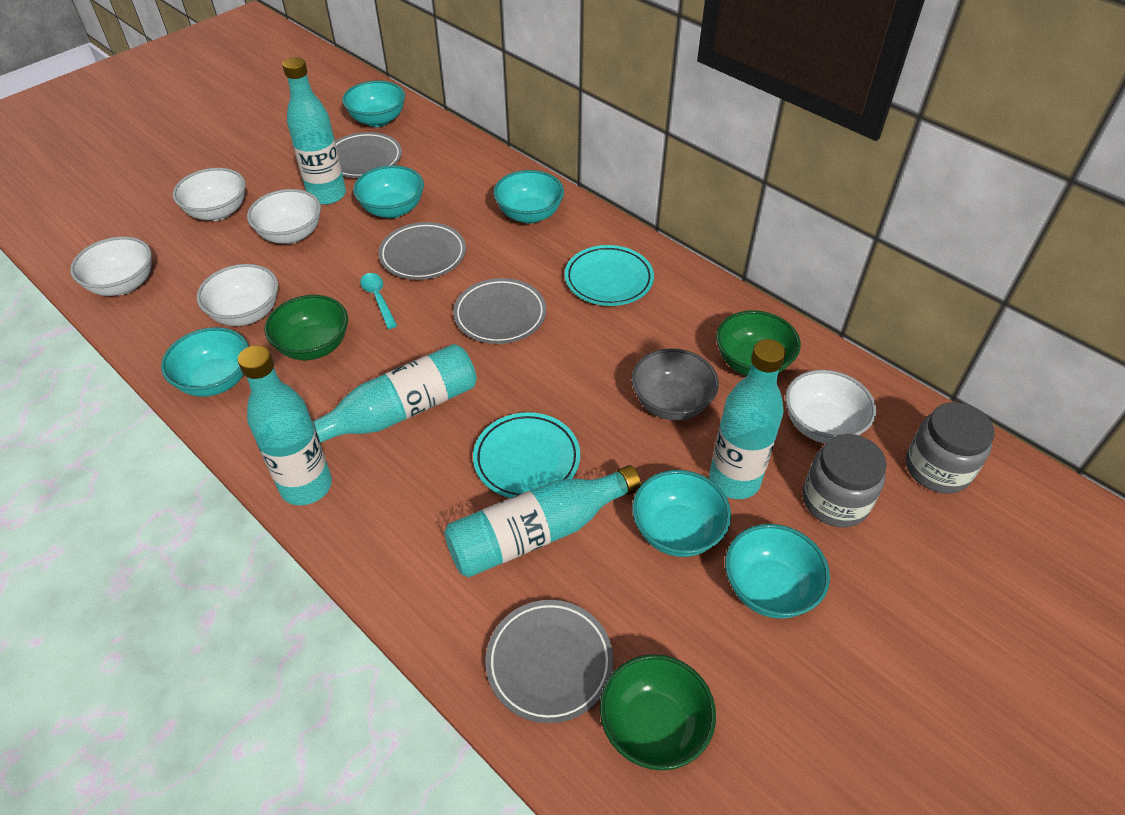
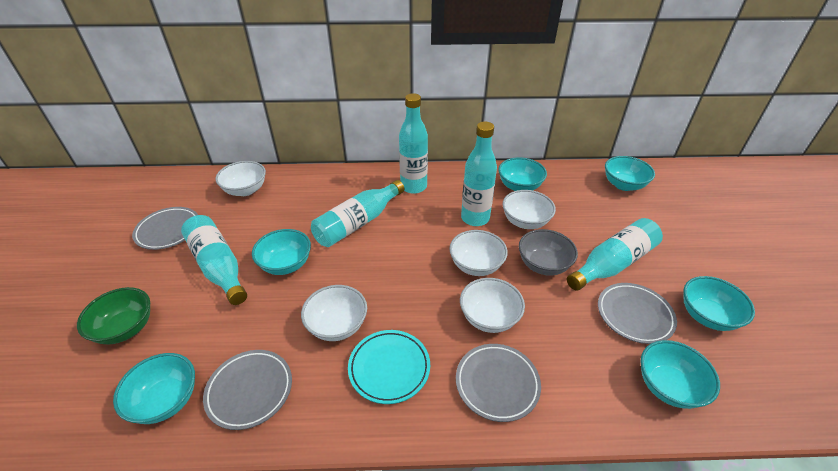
green bowl: [264,295,348,360] [600,654,716,770] [716,310,801,376] = 3 -> [77,287,150,345] = 1
grey jar: [803,434,887,527] [906,402,995,494] = 2 -> none = 0
turquoise plate: [473,412,580,498] [565,245,654,306] = 2 -> [348,330,430,404] = 1
turquoise spoon: [360,273,397,329] = 1 -> none = 0

